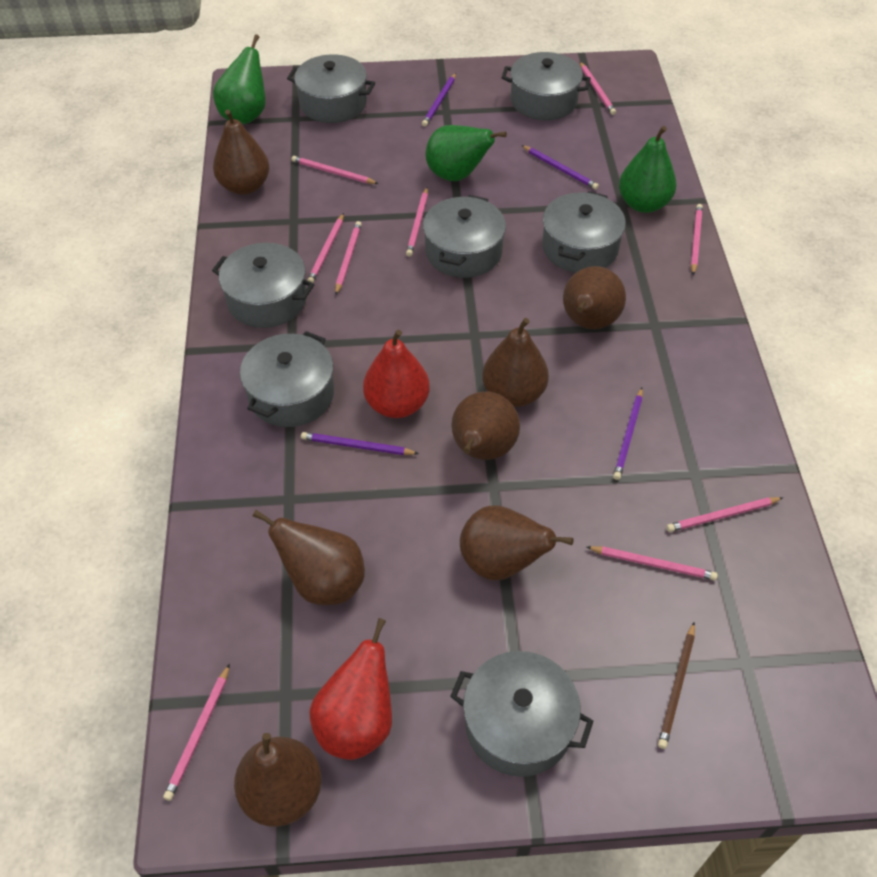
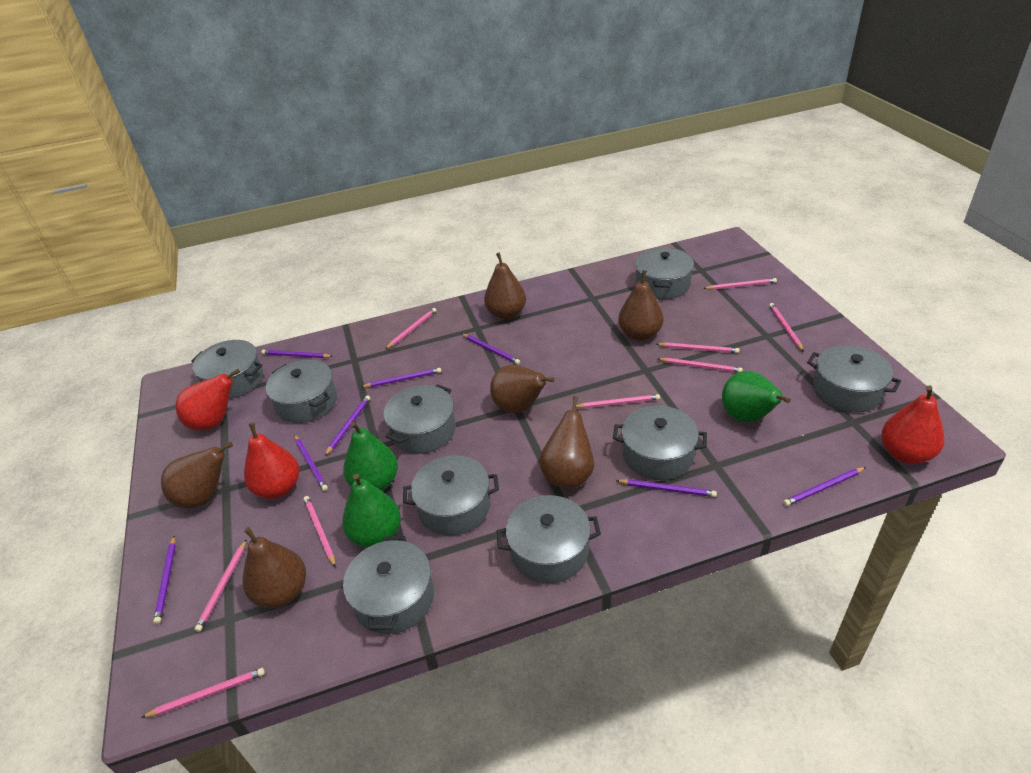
brown pear: [213,109,269,195] [234,733,322,827] [253,510,365,605] [451,391,520,460] [460,505,574,581] [482,318,549,407] [563,266,626,329] = 7 -> [161,442,233,508] [242,527,306,608] [484,252,526,320] [490,365,554,414] [539,396,594,488] [618,270,663,341] = 6
brown pencil: [658,623,695,749] = 1 -> none = 0
grey pot: [212,243,315,328] [240,331,334,427] [287,54,375,123] [423,195,506,278] [450,651,593,777] [502,52,591,120] [542,191,626,273] = 7 -> [191,340,263,399] [266,360,337,423] [343,536,434,634] [384,384,456,454] [403,455,499,536] [496,495,601,583] [613,405,707,480] [635,248,694,299] [807,345,901,413] = 9
purple pencil: [301,432,419,455] [422,73,456,127] [521,145,599,190] [613,388,643,480] = 4 -> [153,536,176,624] [262,350,333,358] [294,434,328,491] [325,395,370,456] [361,368,441,387] [462,334,520,364] [616,479,717,497] [783,467,866,506] = 8
red pear: [310,618,392,760] [363,330,430,418] = 2 -> [176,369,240,430] [244,423,299,499] [882,386,944,464] = 3

